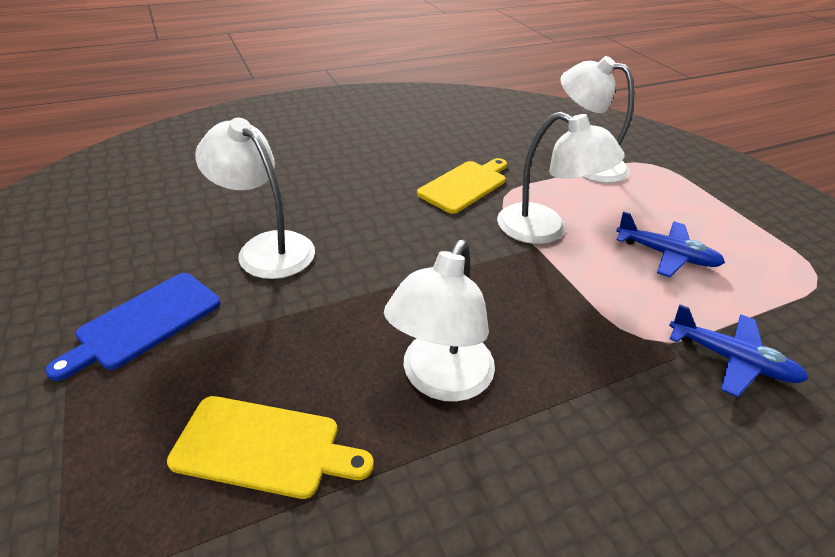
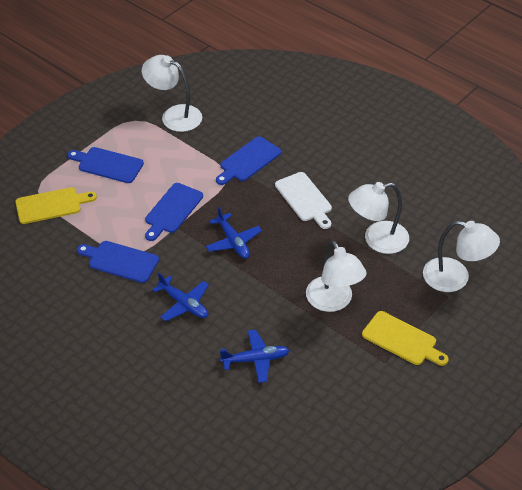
blue cutting board: [45,273,220,381] = 1 -> [67,147,144,183] [77,241,159,283] [145,183,203,241] [216,136,281,185] = 4
blue plane: [616,211,725,277] [669,304,808,397] = 2 -> [152,273,209,321] [206,207,262,259] [220,330,290,383] = 3
white cutting board: none = 0 -> [275,172,332,229] = 1

